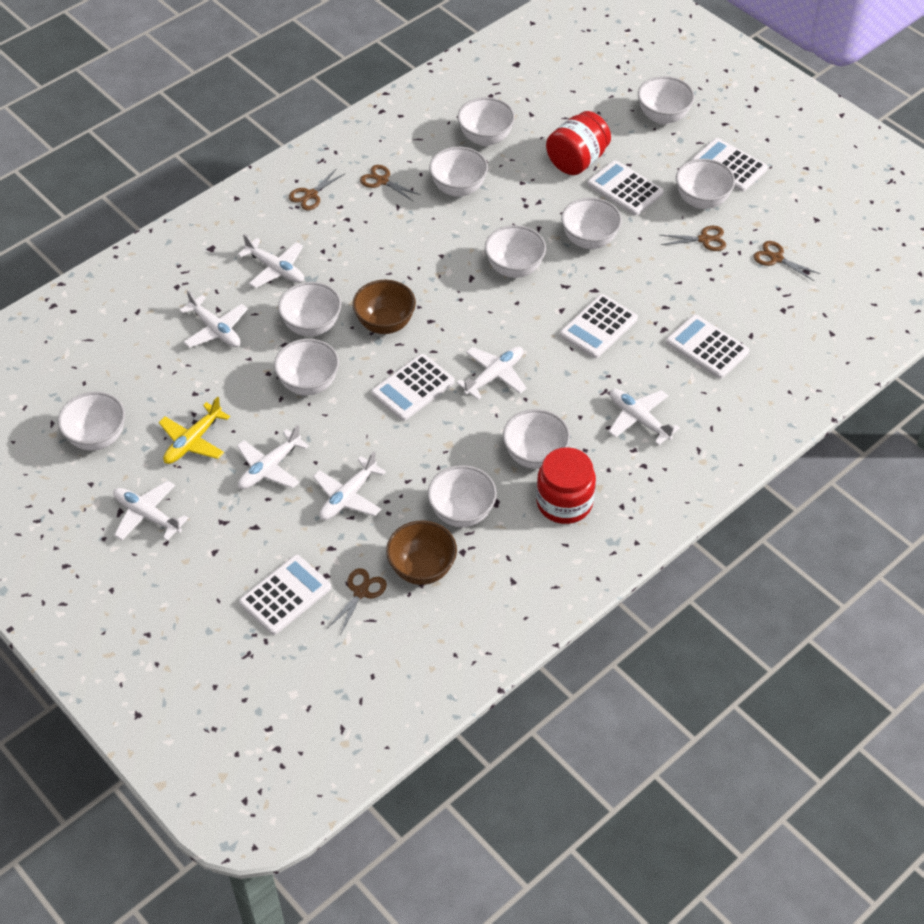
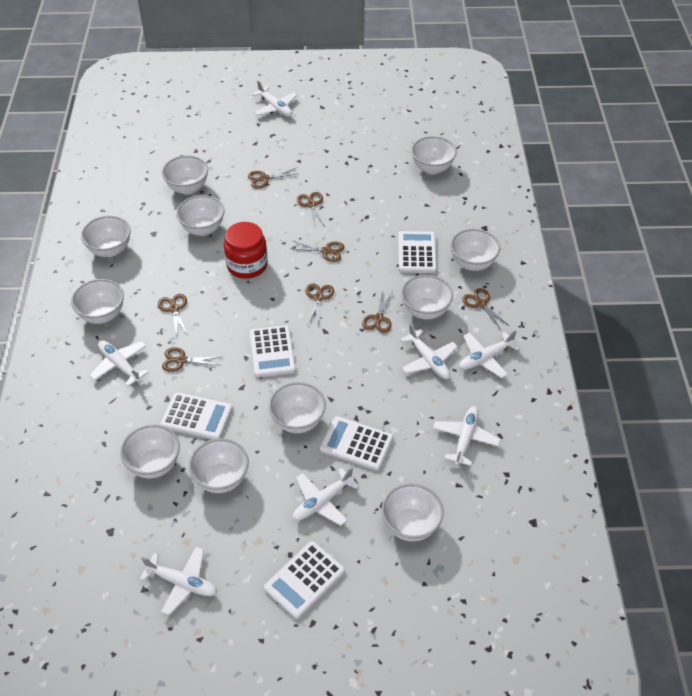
brown bowl: [353,280,416,334] [386,521,457,585] = 2 -> none = 0
brown scissors: [289,168,346,210] [328,568,387,635] [360,165,421,202] [660,226,726,251] [754,241,820,281] = 5 -> [158,294,187,337] [162,347,219,372] [248,168,297,189] [290,241,344,262] [297,192,325,226] [306,283,334,326] [362,289,392,333] [462,288,509,330] = 8
red jar: [536,447,596,524] [546,111,611,175] = 2 -> [224,222,268,279] = 1
white calculator: [239,555,331,635] [371,354,455,421] [560,294,638,358] [587,160,664,216] [666,314,749,379] [692,138,768,192] = 6 -> [160,392,233,439] [250,325,296,378] [264,541,345,619] [320,416,393,471] [398,231,437,273] = 5
yellow plane: [159,397,230,464] = 1 -> none = 0

